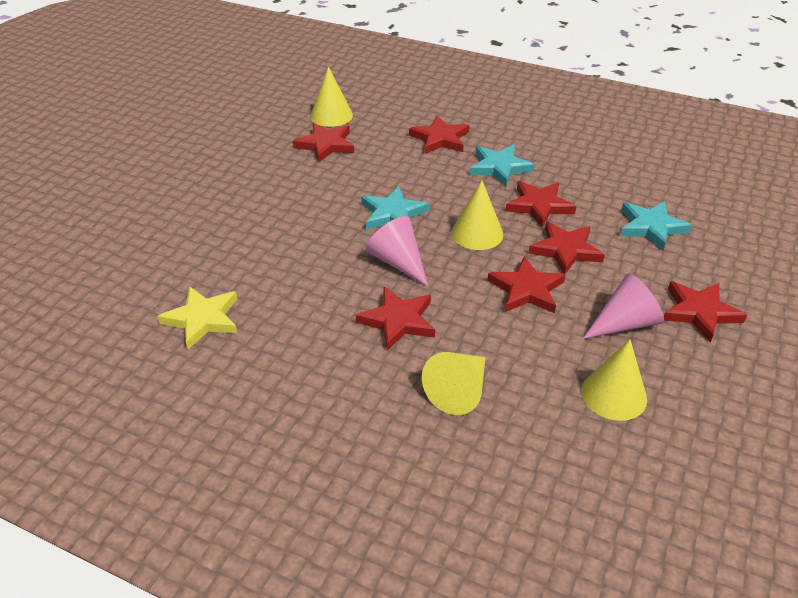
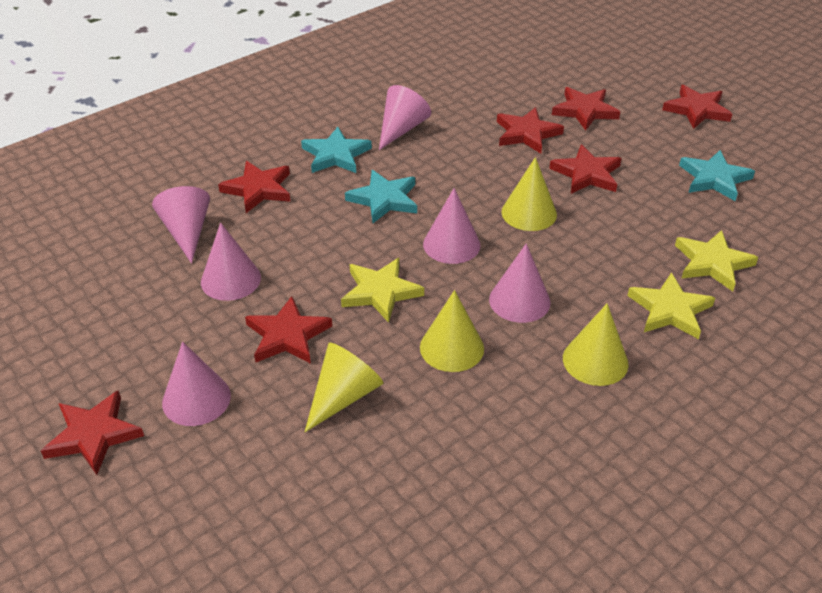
pink cone: [366,216,428,286] [583,273,664,339] = 2 -> [152,186,210,264] [162,342,231,426] [201,222,261,301] [379,85,431,150] [423,188,481,264] [489,243,551,323] = 6
yellow star: [157,286,237,349] = 1 -> [341,258,424,323] [627,272,715,339] [675,230,758,291] = 3

